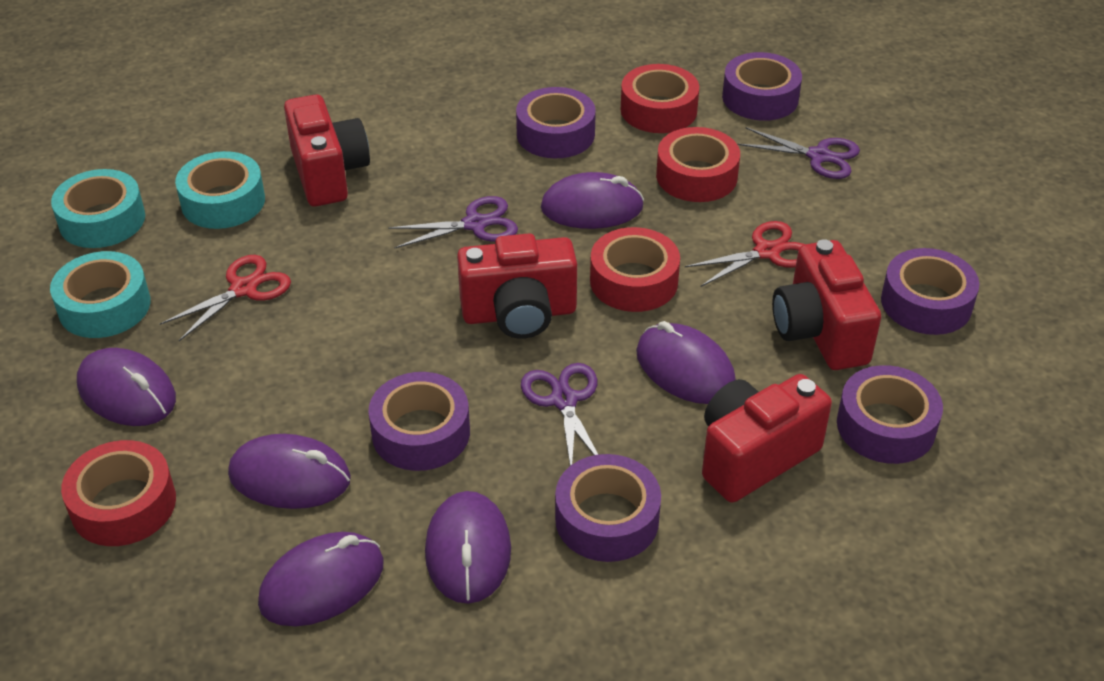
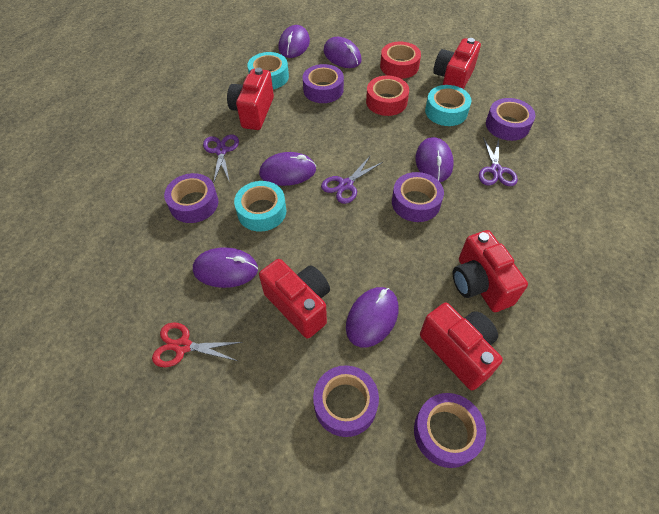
red camera: [284,94,370,206] [457,233,577,339] [702,374,832,503] [772,239,881,370] = 4 -> [227,68,274,130] [259,259,330,339] [420,303,503,390] [433,38,481,89] [453,230,528,312] = 5
red scissors: [160,255,291,341] [685,221,805,287] = 2 -> [152,322,243,367] = 1
red tape: [61,440,176,546] [590,227,680,312] [621,64,699,133] [656,127,740,202] = 4 -> [366,75,409,116] [380,42,421,79] = 2

